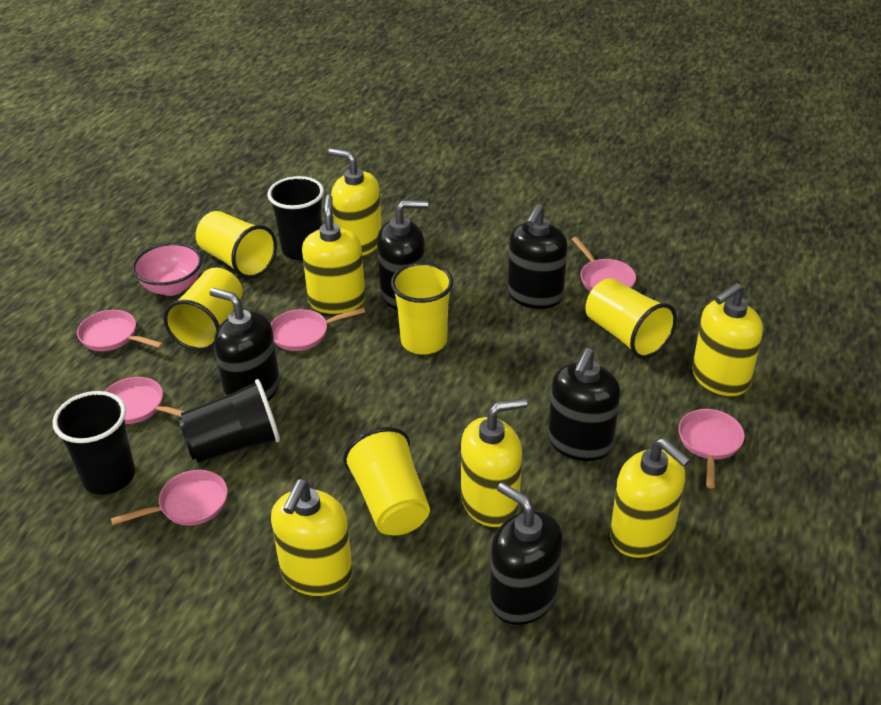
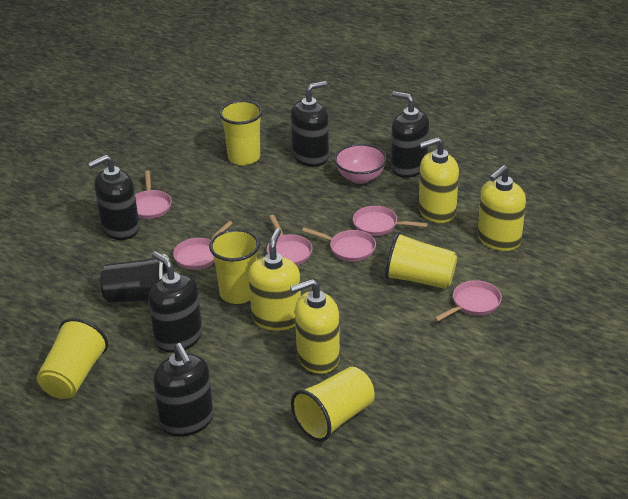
black cup: [53,391,135,495] [178,379,280,463] [267,176,324,260] = 3 -> [100,254,168,302] = 1
yellow soap dispenser: [271,479,353,596] [302,195,365,314] [328,149,382,256] [461,398,527,527] [610,438,690,558] [692,283,763,396] = 6 -> [249,228,301,331] [290,279,340,374] [419,137,459,223] [478,165,526,251] = 4

